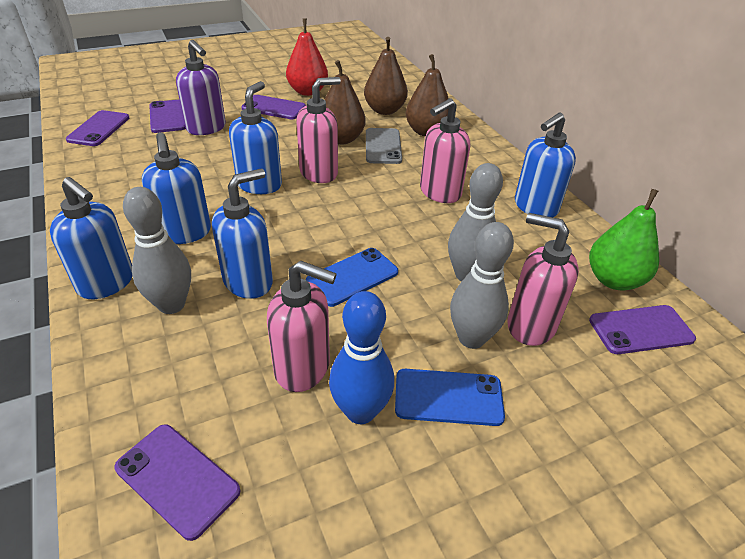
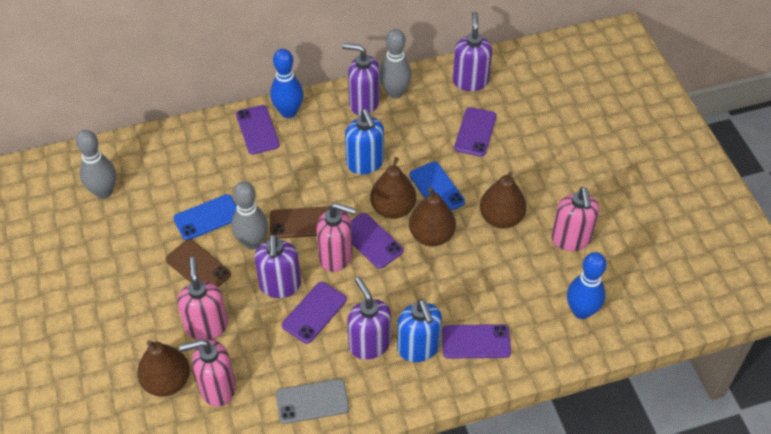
blue bowling pin: [329,291,394,424] = 1 -> [270,49,303,118] [567,252,607,319] = 2
blue soap dispenser: [50,177,133,299] [142,132,211,244] [212,169,273,299] [229,81,282,194] [515,113,576,217] = 5 -> [345,109,384,174] [397,299,442,362] = 2
brown pear: [324,60,365,144] [364,37,408,115] [406,54,449,137] = 3 -> [137,340,190,397] [370,157,416,219] [409,187,456,246] [480,171,527,229] = 4
brown phone: none = 0 -> [166,239,231,287] [270,206,330,239] = 2
green pear: [589,189,659,290] = 1 -> none = 0
purple soap dispenser: [176,40,226,135] = 1 -> [254,234,301,298] [342,43,380,115] [347,277,391,360] [452,12,492,91] = 4
red pear: [286,18,328,96] = 1 -> none = 0

